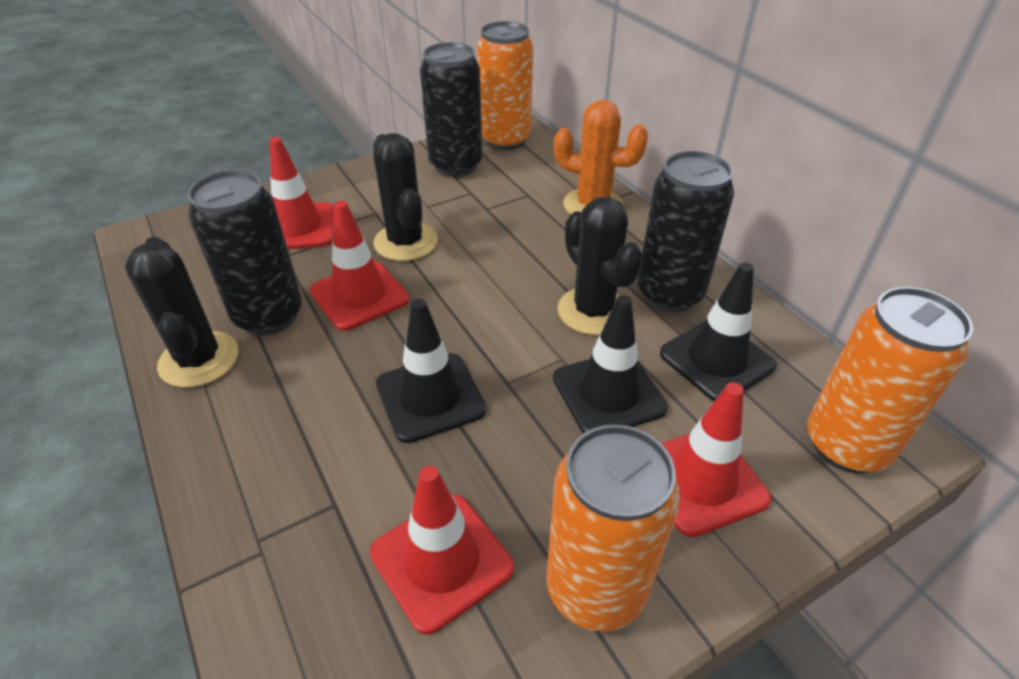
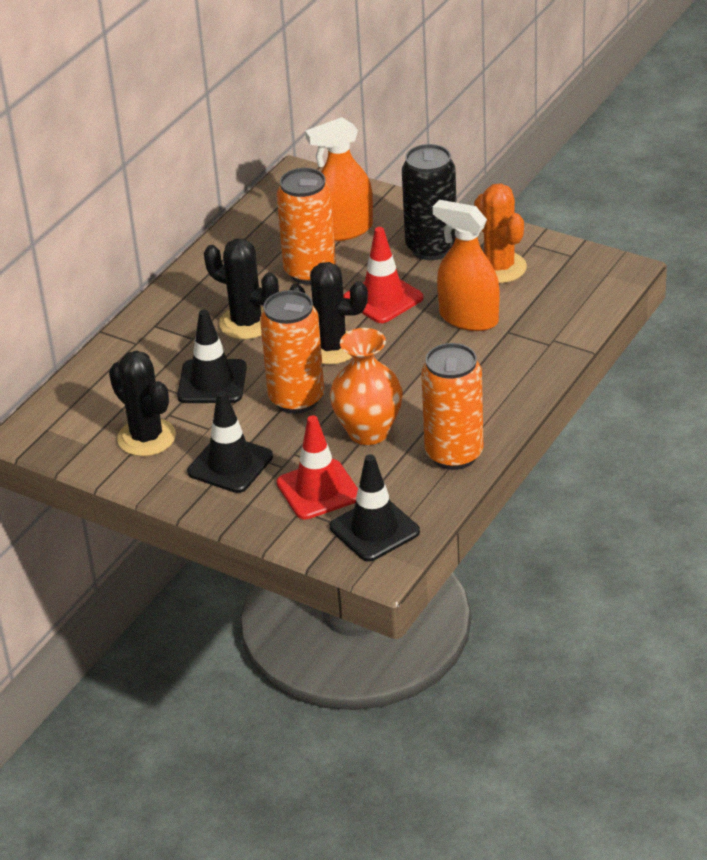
black can: [188,170,302,335] [420,42,483,177] [637,151,734,312] = 3 -> [402,144,456,260] = 1
orange spray bottle: none = 0 -> [305,117,373,241] [433,200,499,331] = 2
orange vase: none = 0 -> [330,328,403,445] = 1
red traffic cone: [269,137,334,250] [310,201,409,331] [370,466,514,635] [661,382,771,537] = 4 -> [277,415,358,520] [343,227,423,323] = 2

